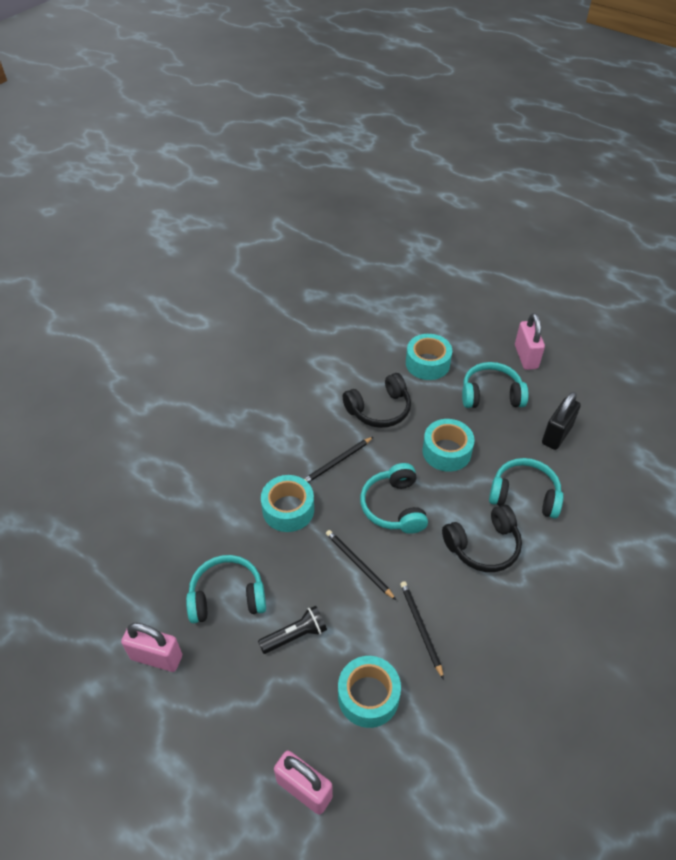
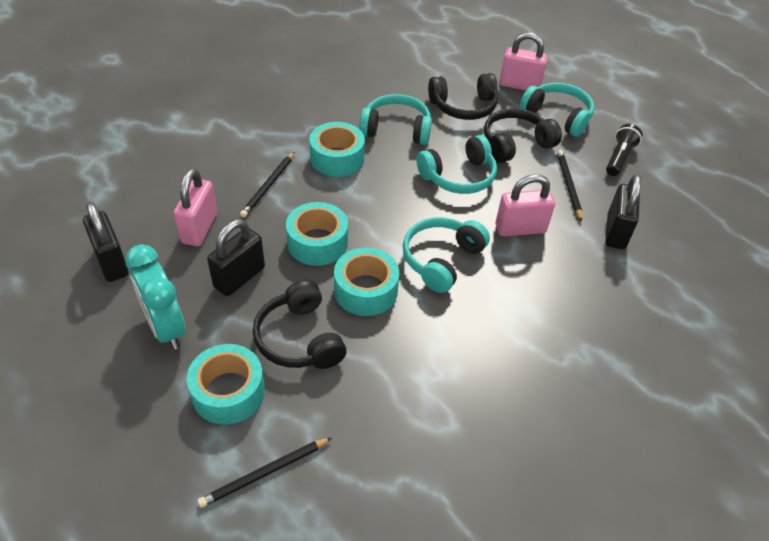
black headphones: [343,373,411,428] [442,504,522,572] = 2 -> [253,280,347,369] [428,73,498,120] [484,108,562,163] = 3
black padlock: [542,392,581,450] = 1 -> [83,202,129,282] [207,219,265,296] [605,174,641,249] = 3
turquoise clock: none = 0 -> [125,244,186,350] = 1

